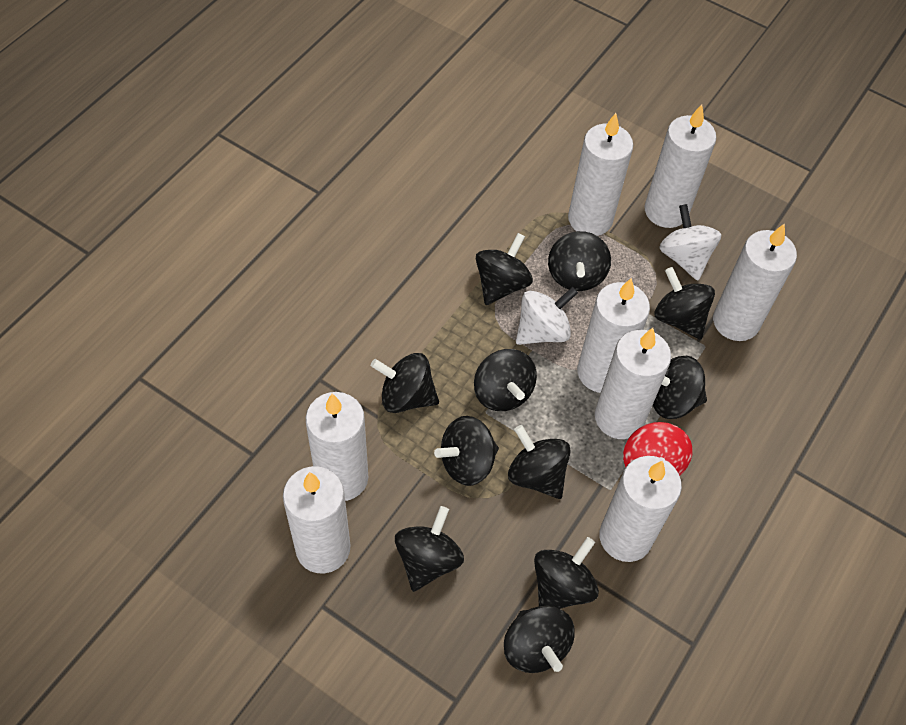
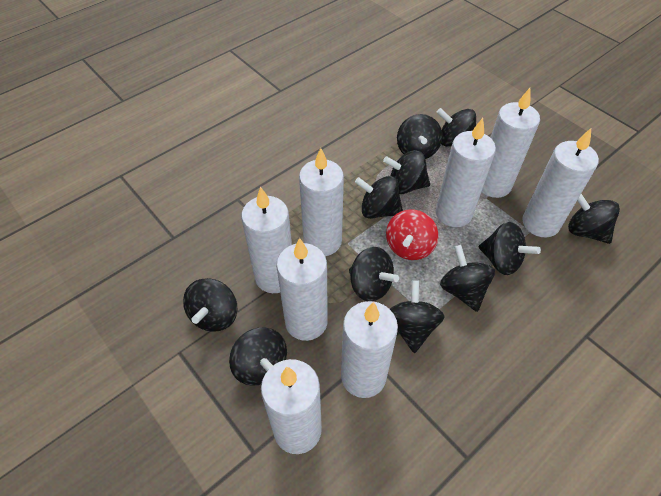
white spinning top: [516,287,578,345] [659,204,721,281] = 2 -> none = 0

